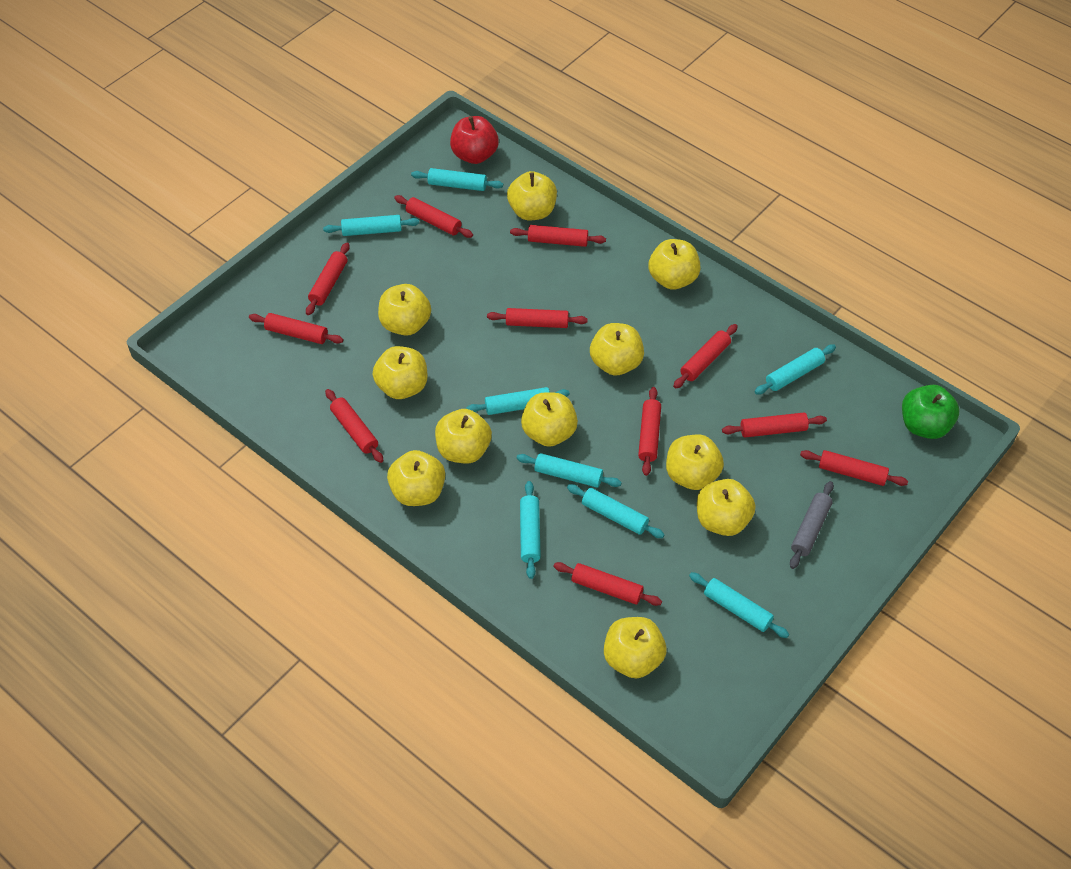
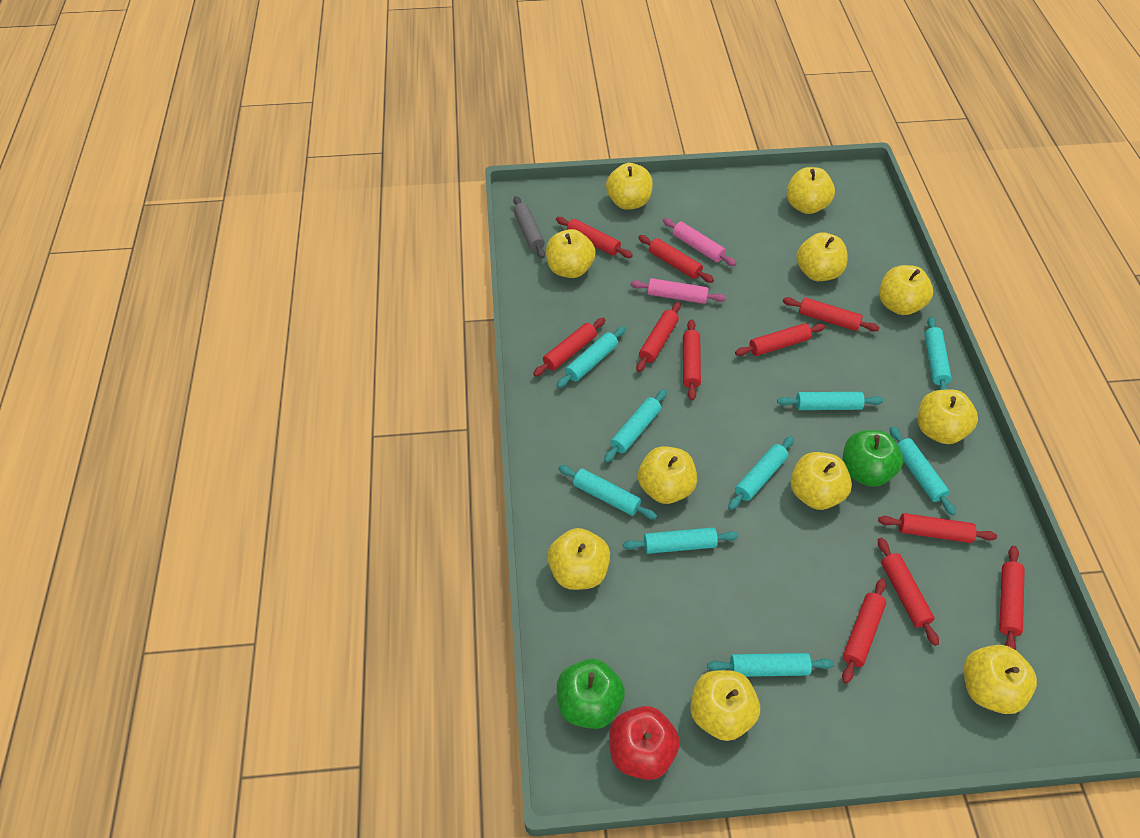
green apple: [902,385,959,439] = 1 -> [557,659,625,729] [843,430,903,487] = 2
pink rolling pin: none = 0 -> [630,278,726,304] [663,218,737,266] = 2
turquoise rolling pin: [323,215,419,236] [411,168,503,191] [466,387,570,415] [516,453,622,487] [520,481,541,579] [567,484,664,538] [689,572,789,638] [755,345,836,394] = 8 -> [557,326,626,388] [558,465,657,519] [604,389,667,463] [623,527,738,554] [707,653,834,677] [728,436,794,510] [777,392,883,410] [890,426,956,516] [924,317,952,390] = 9

